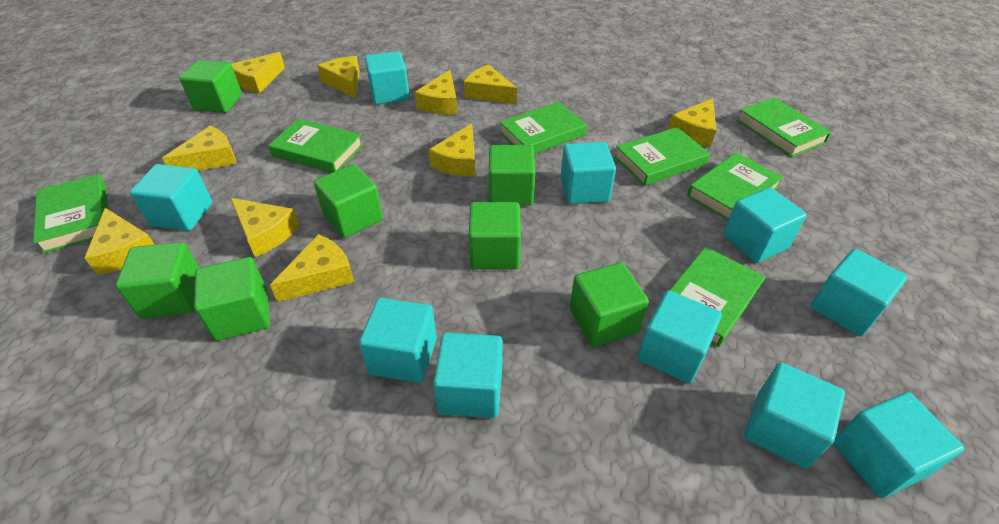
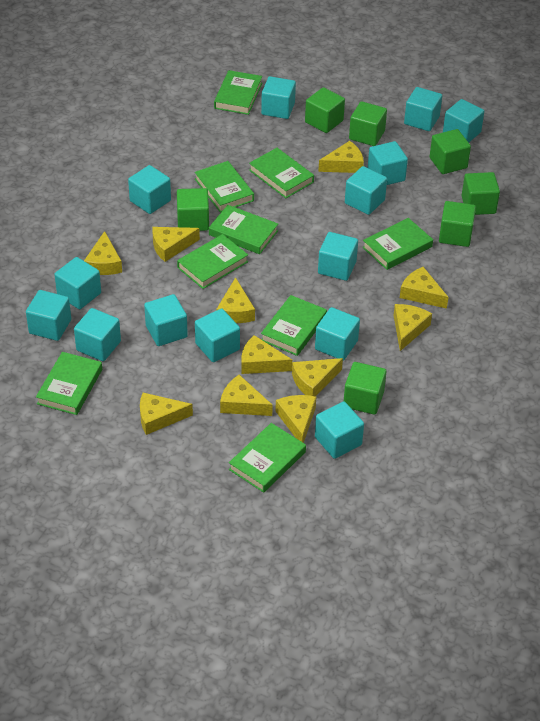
green book: [33,174,108,253] [268,119,363,173] [500,102,587,154] [614,127,710,186] [670,247,765,347] [687,152,783,220] [737,97,831,157] = 7 -> [36,352,102,415] [177,234,248,289] [195,161,254,213] [209,205,278,254] [214,70,262,115] [229,423,306,493] [249,148,314,198] [261,295,327,356] [362,218,433,270] = 9
turquoise cube: [130,164,213,231] [359,298,437,383] [365,51,410,104] [433,332,503,418] [560,142,616,204] [637,290,722,384] [723,187,807,263] [744,363,845,468] [811,249,907,337] [833,392,964,498] = 10 -> [26,290,71,341] [54,257,101,309] [74,308,121,361] [128,165,171,214] [144,294,188,346] [195,308,240,362] [261,76,296,119] [315,307,360,360] [315,401,364,459] [318,232,358,281] [345,166,387,215] [368,141,408,185] [404,87,442,131] [443,99,484,142] = 14
yellow cheese: [84,208,155,275] [162,126,236,171] [230,198,299,257] [231,52,285,93] [270,234,355,302] [317,56,360,99] [415,70,457,115] [429,123,475,177] [464,64,517,104] [668,98,716,147] = 10 -> [84,231,122,275] [140,393,193,435] [152,227,200,262] [216,277,255,323] [220,375,273,416] [241,335,292,374] [275,395,316,443] [292,358,343,396] [318,141,364,173] [394,304,432,351] [400,267,449,309] = 11

